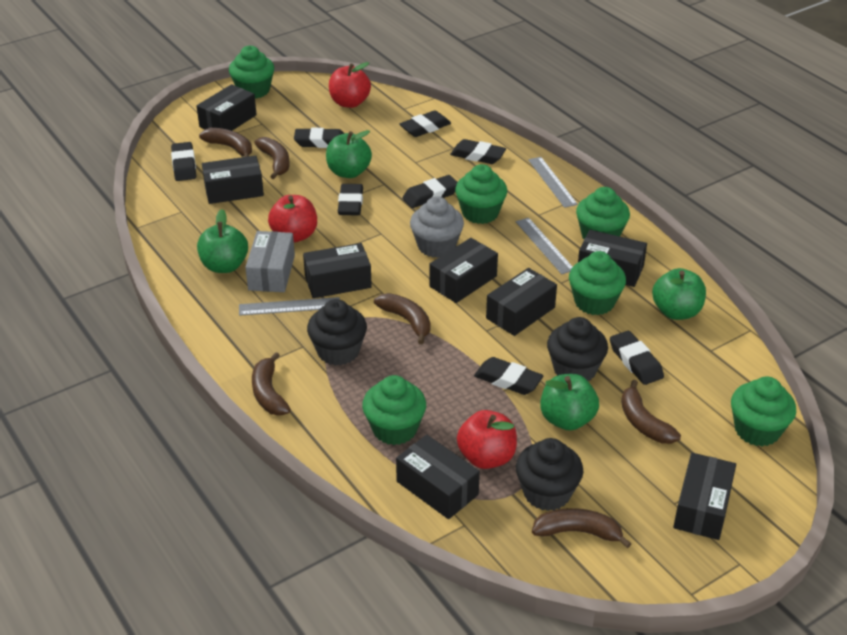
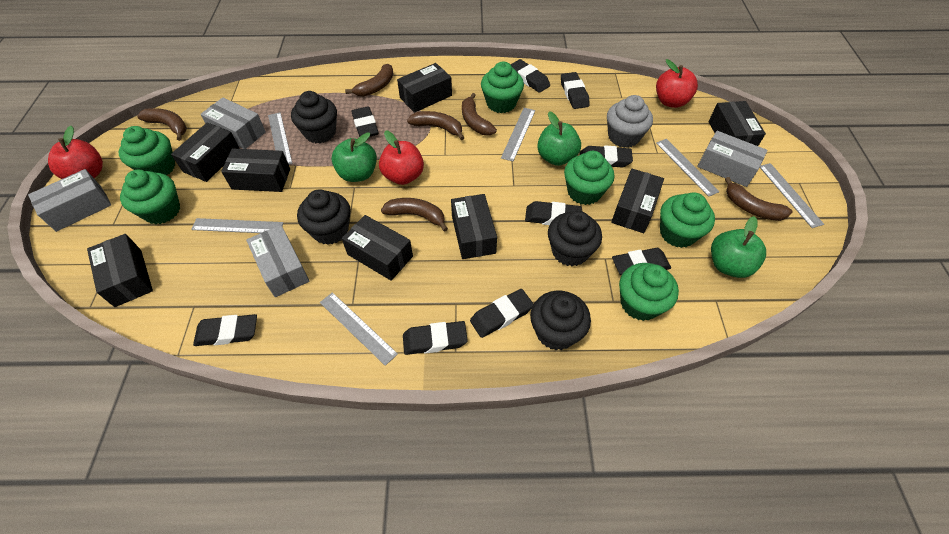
black cupcake: [307,299,367,366] [516,438,584,511] [547,317,608,381] = 3 -> [291,91,337,144] [297,189,351,245] [530,291,591,350] [548,211,602,266] = 4
black eraser: [171,142,196,181] [294,128,345,148] [338,184,363,215] [400,110,451,137] [402,175,457,208] [450,139,506,164] [474,357,544,395] [610,331,664,385] = 8 -> [193,314,257,346] [351,106,378,137] [403,321,468,355] [470,289,533,338] [510,59,550,93] [525,201,582,225] [561,72,590,109] [580,145,633,167] [612,248,671,276] = 9
green apple: [197,209,248,273] [326,130,372,178] [540,374,599,431] [652,268,706,320] = 4 -> [331,132,377,182] [537,111,581,166] [711,216,766,278] = 3
grey box: [245,231,295,292] = 1 -> [28,169,111,232] [200,97,266,149] [246,225,309,297] [697,131,768,187] = 4
grey ruler: [239,297,340,316] [516,218,573,274] [528,157,578,208] = 3 -> [191,218,284,233] [268,112,293,165] [320,292,398,366] [501,108,535,161] [656,139,719,197] [760,163,824,228] = 6

